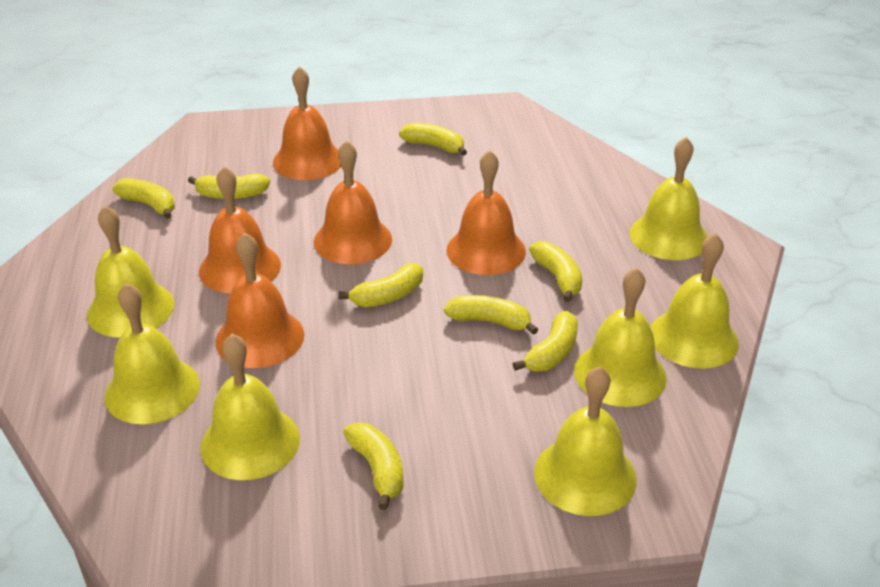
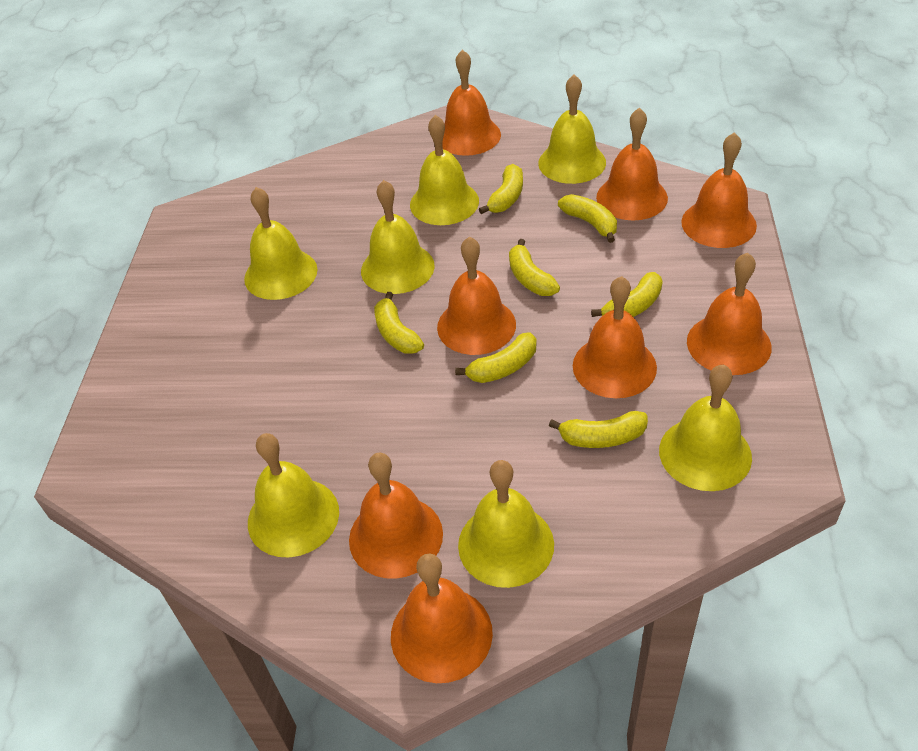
orange bell: [199,166,281,293] [215,232,304,368] [273,66,341,180] [314,140,392,264] [446,150,526,275] = 5 -> [349,453,443,579] [391,553,493,683] [437,237,516,355] [442,50,501,156] [573,276,657,398] [596,108,668,221] [681,132,757,248] [687,253,772,375] = 8
yellow banana: [113,178,175,219] [188,173,270,199] [338,263,423,307] [343,422,404,510] [399,123,467,156] [444,295,538,335] [513,311,578,371] [529,241,582,302] = 8 -> [374,292,424,354] [455,332,536,383] [479,164,523,214] [509,239,560,296] [549,411,648,448] [558,194,617,243] [591,272,663,317] = 7

